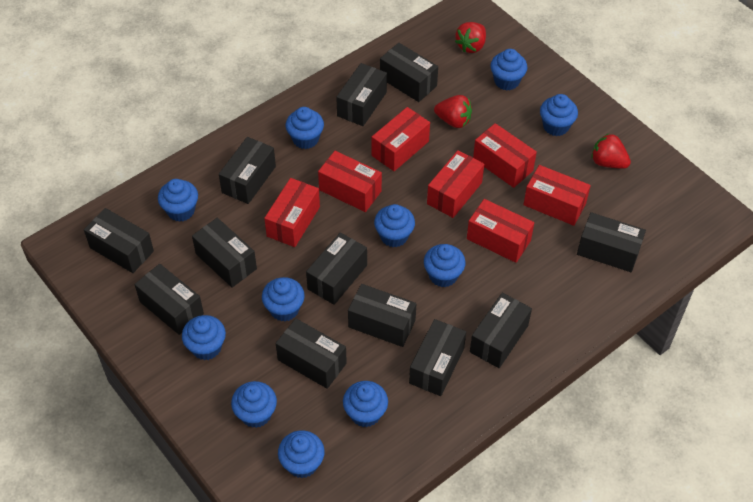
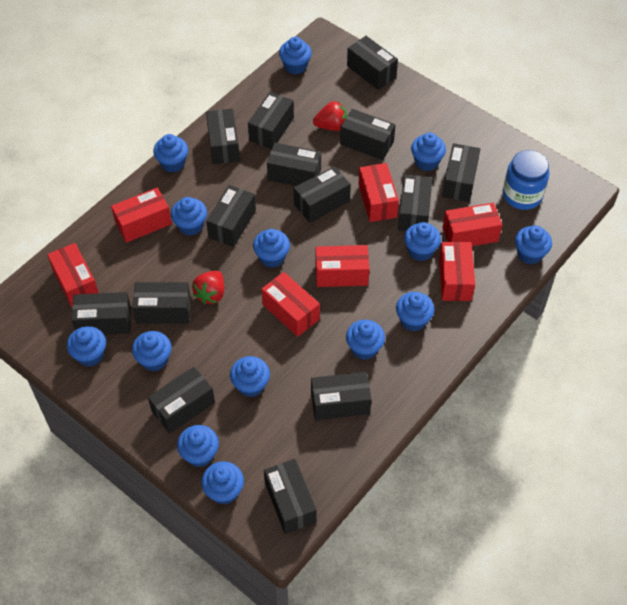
black box: [84,208,154,273] [134,264,204,335] [192,218,257,288] [219,137,276,204] [276,318,347,389] [306,232,367,305] [336,63,387,126] [348,284,417,347] [380,43,438,102] [409,319,466,396] [470,293,532,368] [577,212,646,272] = 12 -> [72,292,131,335] [132,282,191,324] [148,367,215,434] [206,108,240,164] [206,185,256,247] [248,92,294,149] [264,459,316,534] [267,143,321,186] [294,166,351,223] [311,372,371,420] [340,109,395,160] [347,36,398,90] [398,175,432,231] [442,143,480,202] = 14
blue cupcake: [158,179,198,222] [182,315,226,360] [231,381,277,428] [262,277,305,321] [278,430,325,478] [286,107,324,149] [343,381,388,427] [374,204,415,247] [424,244,466,287] [490,49,527,90] [540,94,578,136] = 11 -> [67,326,106,367] [132,331,172,372] [153,134,188,172] [171,197,207,236] [177,425,219,467] [201,461,244,504] [230,356,270,397] [253,229,290,268] [279,37,312,74] [346,320,385,360] [396,292,434,331] [404,222,441,261] [411,133,446,171] [515,225,552,264] = 14
blue jar: none = 0 -> [503,150,549,210] = 1
red strawberry: [434,95,472,128] [455,22,486,53] [591,134,631,169] = 3 -> [192,271,224,304] [313,101,347,131] = 2

